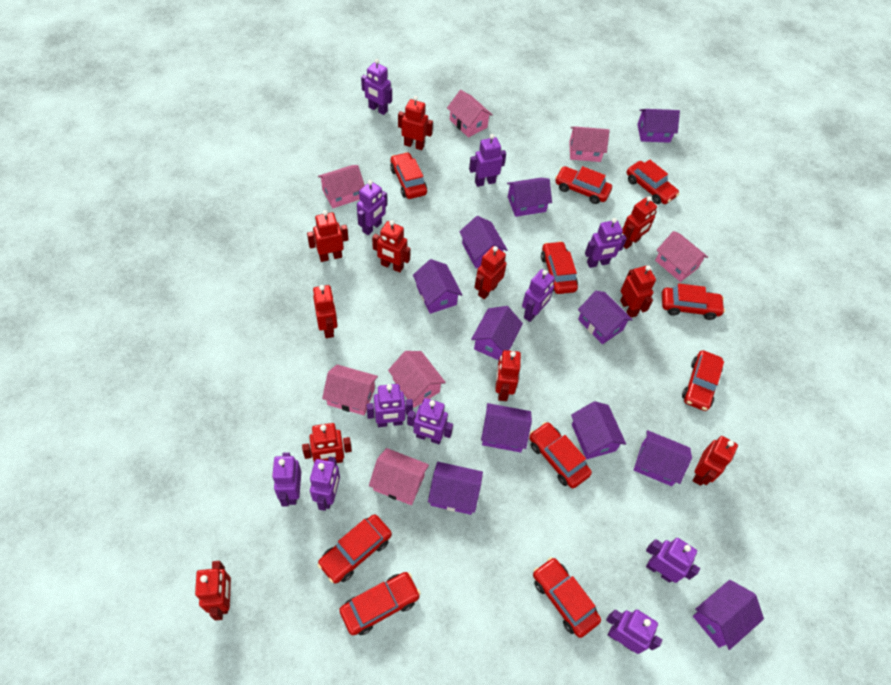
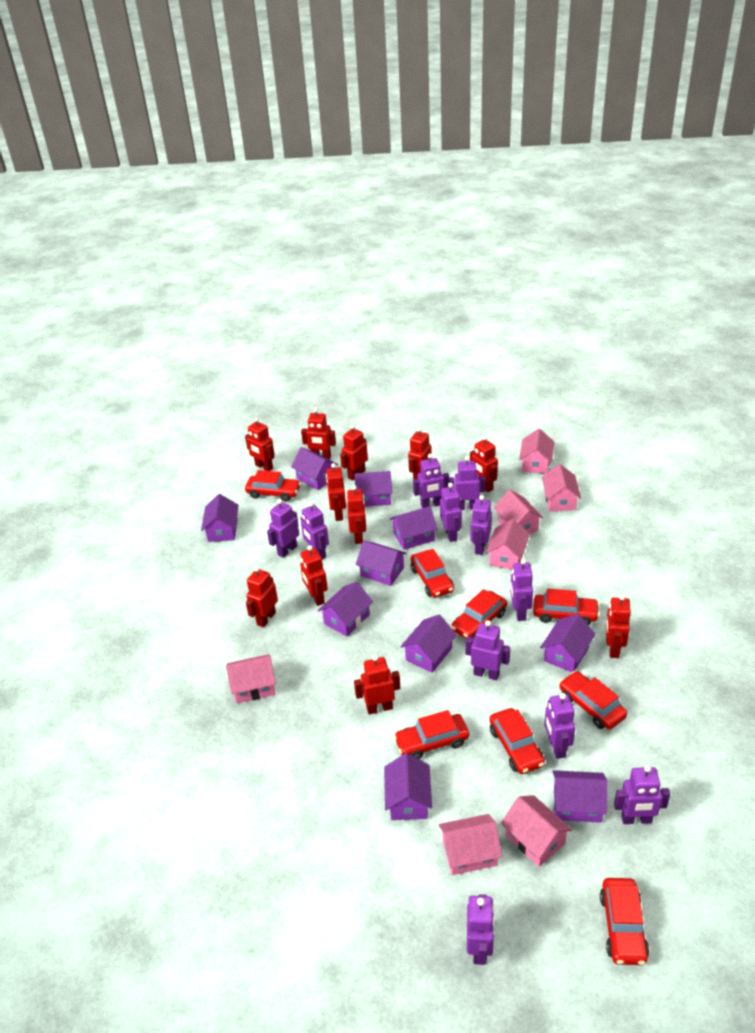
purple house: [413,259,462,314] [428,462,483,515] [459,216,507,268] [471,306,523,360] [481,403,532,452] [507,178,552,217] [571,401,626,459] [578,291,633,344] [634,430,692,486] [637,109,680,143] [693,580,764,650] = 11 -> [201,494,239,542] [291,447,338,490] [318,581,373,637] [354,471,392,507] [356,541,407,586] [384,753,432,820] [390,506,438,550] [400,615,457,673] [540,614,596,672] [552,770,608,823] = 10
red car: [317,514,392,584] [339,572,421,635] [390,152,427,199] [529,422,592,488] [533,557,601,638] [541,241,578,294] [555,166,612,204] [627,160,679,204] [662,283,725,320] [682,350,724,411] = 10 -> [245,470,301,502] [394,710,469,759] [410,549,454,598] [451,589,507,639] [489,708,545,774] [533,589,600,625] [559,671,627,729] [600,878,649,965] = 8

